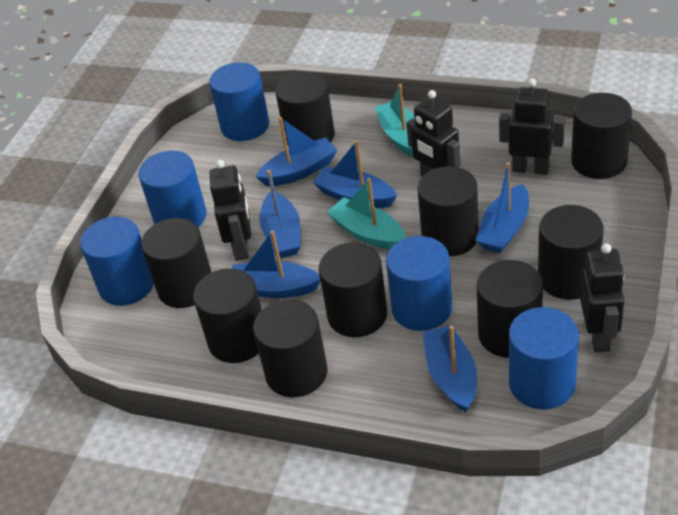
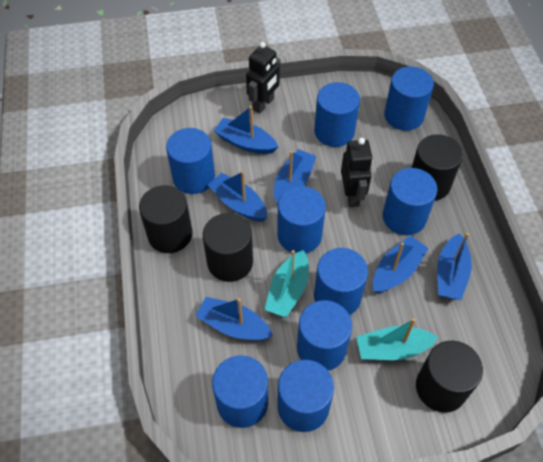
black cylinder: [141,218,212,308] [193,268,262,363] [253,299,327,397] [276,72,335,145] [319,243,387,337] [417,166,479,256] [476,260,543,358] [538,205,604,300] [571,93,632,179] = 9 -> [139,185,192,253] [203,213,253,282] [411,134,463,201] [416,341,483,413] = 4
black robot: [210,160,251,261] [406,90,460,177] [499,78,565,175] [580,244,625,353] = 4 -> [246,42,281,114] [341,138,373,207] = 2
blue cylinder: [80,217,154,306] [138,151,207,227] [209,62,269,141] [386,236,452,331] [509,307,579,409] = 5 -> [166,128,215,194] [212,356,268,428] [277,186,326,254] [277,360,334,432] [297,300,352,371] [314,82,360,147] [314,248,368,315] [383,168,437,235] [384,66,434,131] = 9

